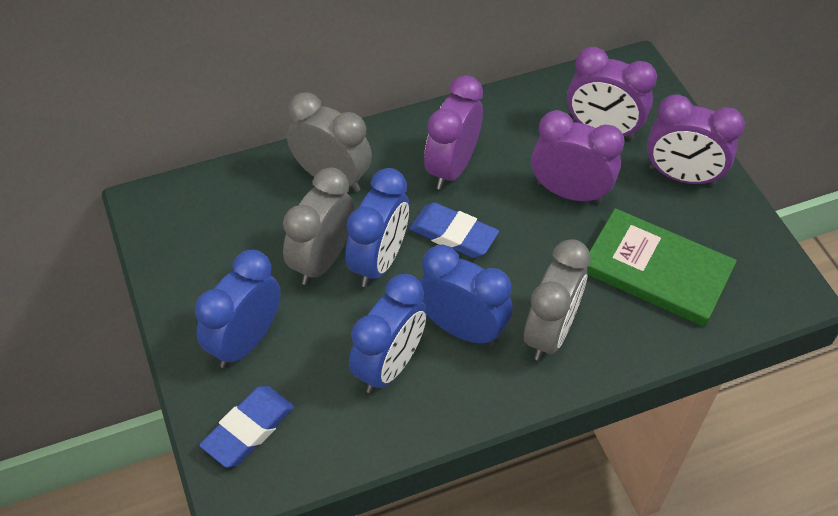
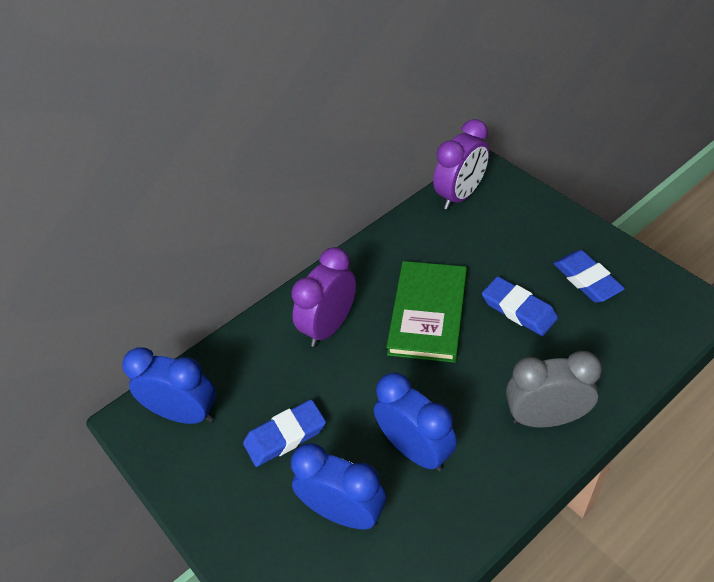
blue clock: [195,250,281,368] [345,168,409,287] [349,274,427,393] [420,244,512,346] = 4 -> [122,347,216,424] [291,443,386,530] [374,373,457,471] = 3
blue eraser: [199,386,294,468] [409,202,499,258] = 2 -> [243,399,326,467] [482,277,558,336] [553,250,625,303] = 3
grey clock: [283,167,354,285] [287,92,372,192] [524,239,591,361] = 3 -> [506,351,602,428] = 1
purple clock: [424,75,483,190] [531,110,625,203] [567,47,657,140] [647,94,745,186] = 4 -> [291,247,356,347] [433,119,489,210] = 2

